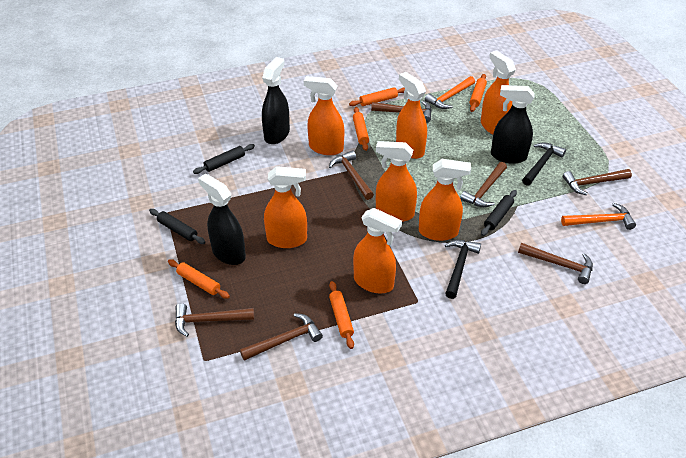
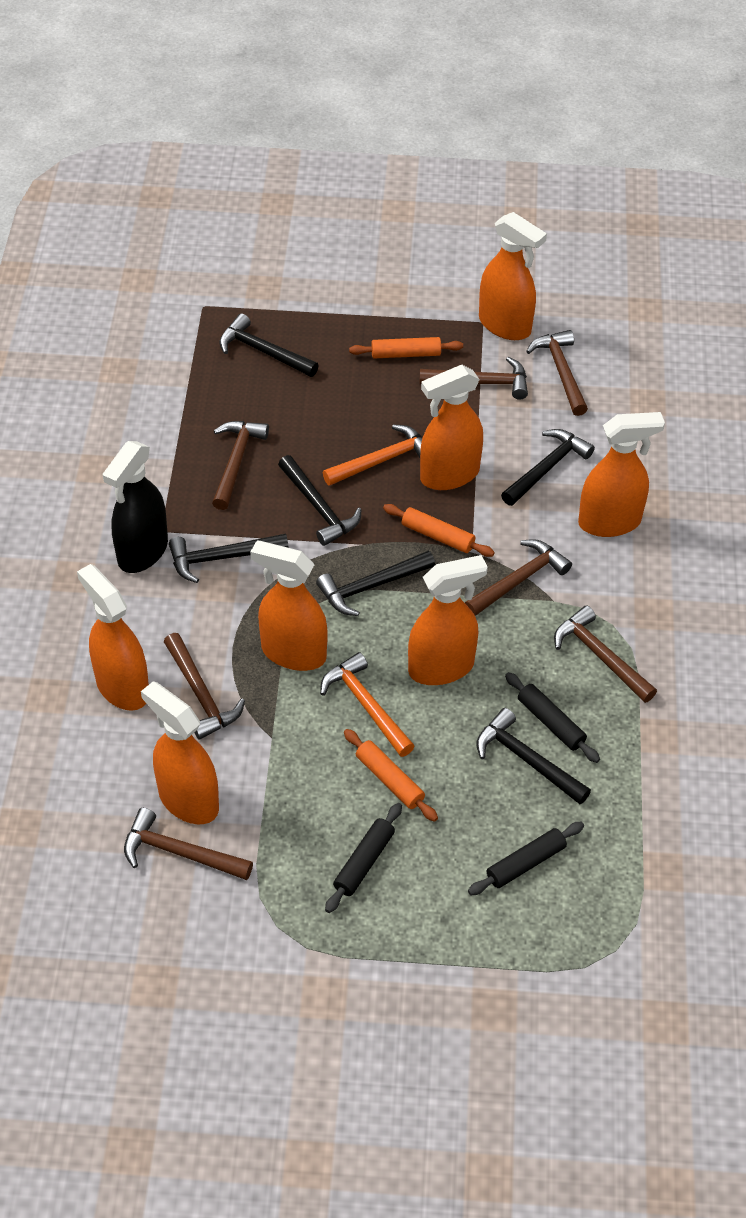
black hammer: [445,240,481,299] [522,142,566,186] = 2 -> [169,534,289,583] [219,313,319,377] [278,455,362,546] [316,551,435,616] [476,708,591,804] [501,429,595,506] = 6
black spray bottle: [198,173,246,265] [262,57,290,144] [491,85,535,164] = 3 -> [102,441,168,573] = 1
orange rolling pin: [168,259,230,299] [329,281,354,349] [349,87,405,106] [353,107,369,151] [470,74,487,112] = 5 -> [344,729,438,822] [349,337,463,359] [383,504,495,557] = 3

